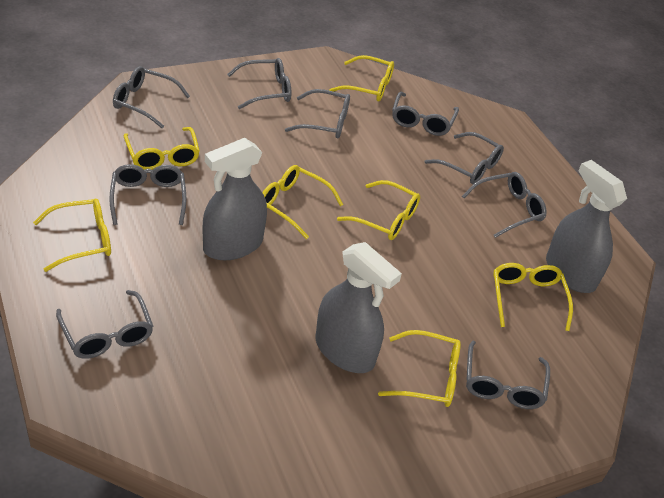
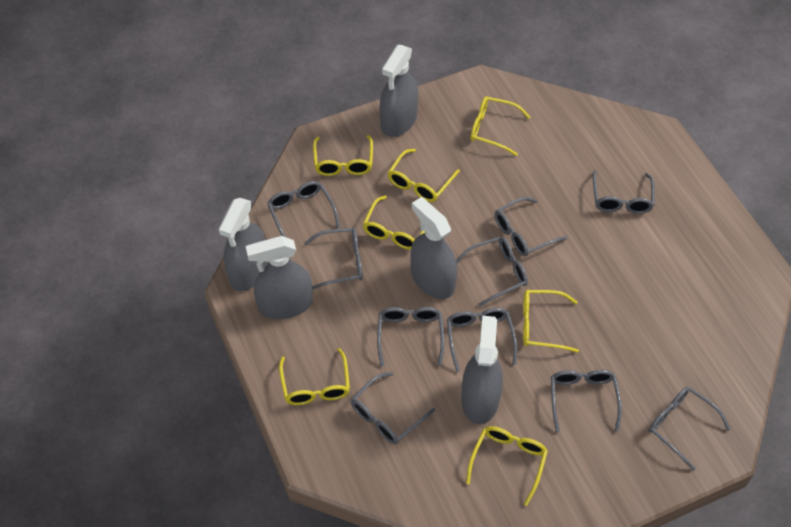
grey glasses: [56,290,153,359] [109,164,186,225] [113,66,190,128] [227,58,291,109] [285,89,350,139] [392,91,459,136] [425,132,504,184] [462,172,546,238] [466,341,550,409] = 9 -> [267,181,340,238] [304,228,363,289] [351,372,435,444] [377,307,444,367] [447,308,517,372] [456,237,528,307] [495,197,568,256] [551,370,622,433] [593,170,655,214] [649,387,731,471] = 10
grey spray bottle: [203,138,267,260] [316,242,402,373] [546,160,627,293] = 3 -> [218,198,268,291] [246,236,313,319] [380,45,418,137] [410,197,457,299] [461,315,503,424] = 5

